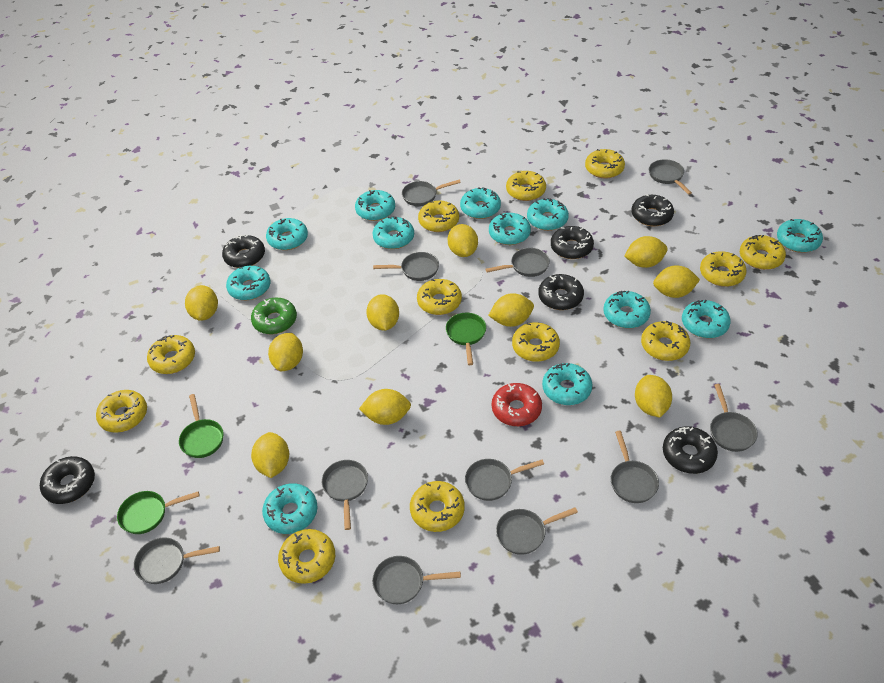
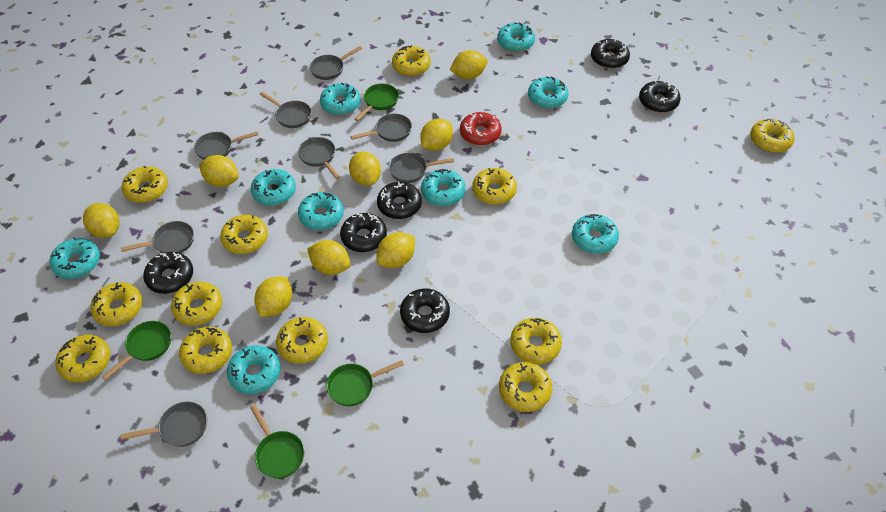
green donut: [251,298,297,334] = 1 -> none = 0
green pan: [117,491,200,534] [179,394,224,458] [446,313,486,365] = 3 -> [102,321,171,380] [250,405,305,478] [327,360,404,406] [354,84,399,121] = 4
grey pan: [134,537,220,584] [322,460,368,530] [372,556,461,604] [373,252,439,281] [402,179,461,206] [465,459,544,501] [486,248,550,277] [496,507,578,555] [611,431,659,503] [649,159,692,195] [710,384,758,452] = 11 -> [121,221,194,253] [121,402,207,447] [194,131,258,160] [260,92,311,128] [298,137,340,179] [309,46,362,80] [351,114,412,142] [389,153,454,183] = 8
turquoise donut: [226,266,270,300] [262,483,318,534] [266,218,308,250] [355,190,395,221] [372,216,414,249] [460,187,501,219] [489,213,531,245] [527,198,569,231] [542,363,593,405] [603,291,651,328] [682,300,731,338] [777,219,823,253] = 12 -> [49,238,100,279] [227,345,280,394] [251,169,296,206] [298,192,344,230] [320,83,361,115] [421,169,465,206] [497,23,535,52] [528,77,568,108] [572,214,619,254] = 9
yellow lemon: [185,285,218,321] [251,432,289,478] [268,333,303,371] [359,389,411,425] [366,294,399,331] [448,224,478,257] [488,293,534,327] [624,236,668,268] [635,375,672,418] [653,265,700,298] = 10 -> [83,203,120,238] [199,155,239,187] [254,276,292,317] [307,240,351,275] [349,152,381,186] [377,232,415,268] [420,119,453,151] [450,50,488,79] = 8

